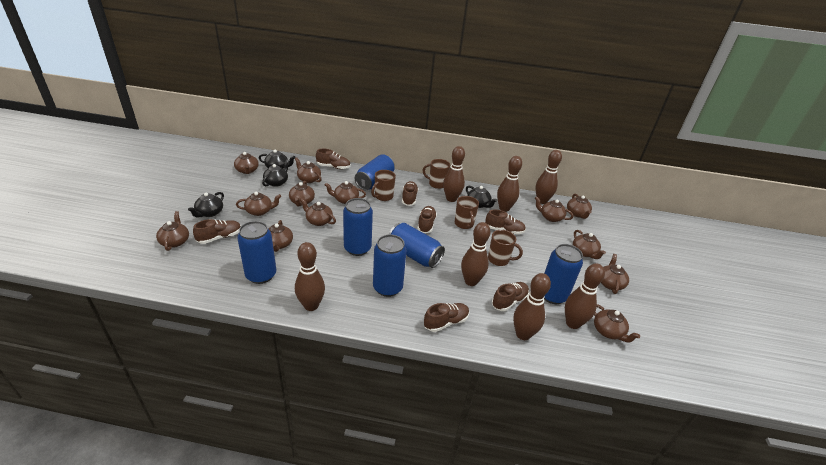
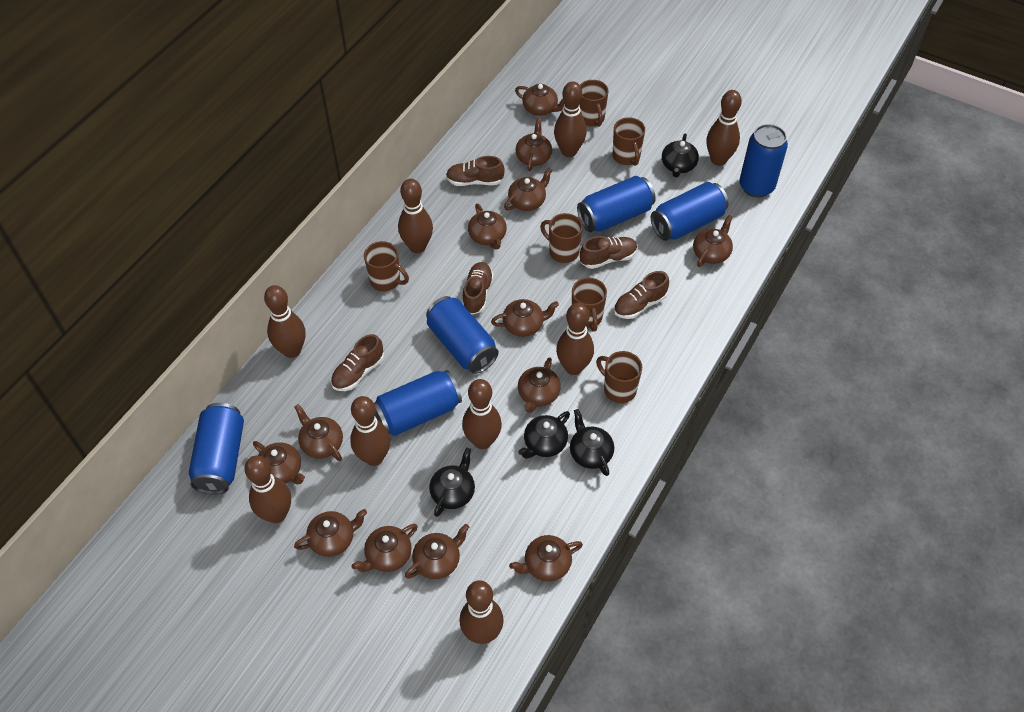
brown bowling pin: [295,242,325,311] [443,146,465,202] [461,222,491,286] [497,156,522,212] [513,273,551,340] [536,150,562,204] [565,263,605,329] = 7 -> [244,456,291,523] [264,285,306,358] [350,396,391,466] [398,179,433,253] [460,580,504,644] [462,379,502,449] [554,81,587,157] [556,303,594,375] [706,90,742,166] = 9
brown mug: [371,170,396,201] [423,159,450,189] [455,196,479,229] [488,230,523,266] = 4 -> [364,241,409,291] [540,213,583,263] [572,278,607,332] [579,80,608,127] [596,351,642,403] [613,117,645,166] = 6
brown shoe: [193,219,241,244] [316,149,351,169] [402,181,418,206] [418,206,437,233] [424,303,469,332] [485,210,526,234] [492,282,529,311] = 7 -> [331,334,384,391] [446,156,505,186] [462,262,494,315] [580,236,637,269] [614,271,669,319] = 5

